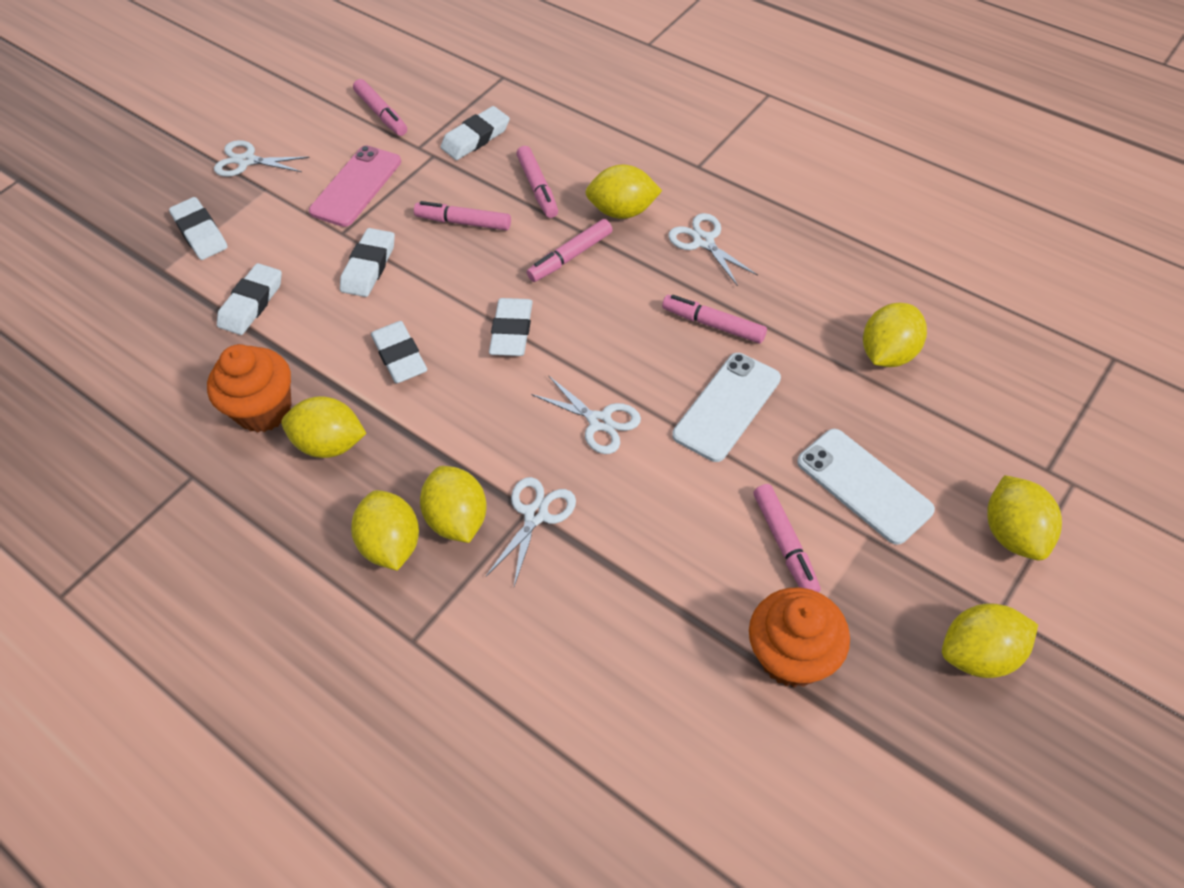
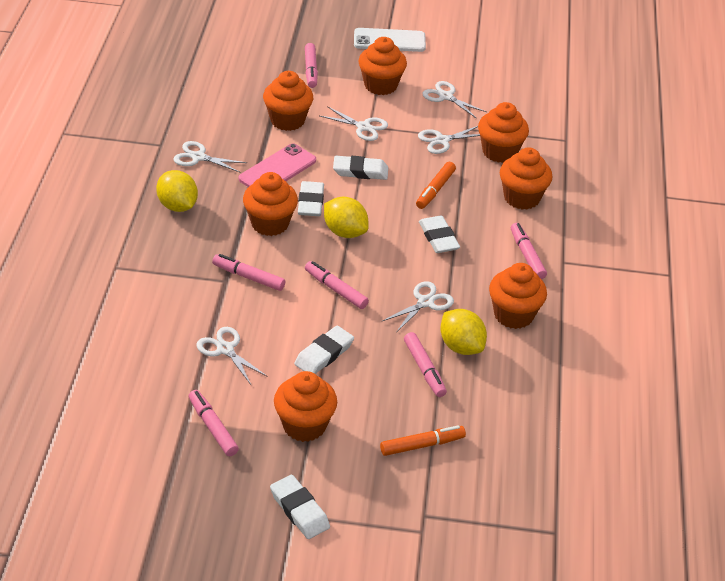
orange cupcake: [207,344,292,433] [749,588,850,688] = 2 -> [243,172,298,236] [263,71,313,131] [274,371,337,442] [358,37,407,95] [478,102,529,163] [489,263,547,329] [500,147,552,210] = 7
orange marker: none = 0 -> [380,425,466,456] [416,162,456,209] = 2
white eraser: [169,197,228,260] [217,263,282,335] [340,228,395,297] [371,321,427,383] [440,106,510,160] [489,298,533,356] = 6 -> [270,475,330,539] [294,326,354,374] [298,181,324,216] [333,156,388,180] [419,215,460,253] = 5
white phone: [672,353,781,462] [797,429,935,545] = 2 -> [354,28,426,52] = 1
white scissors: [214,140,310,177] [486,477,576,586] [531,375,641,454] [668,213,758,286] = 4 -> [173,141,247,173] [196,327,268,385] [320,106,388,141] [382,281,454,331] [418,126,480,154] [422,81,486,119] = 6
yellow lemon: [281,396,367,458] [351,490,419,571] [420,466,486,543] [585,165,662,219] [863,303,927,367] [942,603,1038,678] [987,475,1062,560] = 7 -> [156,170,198,212] [324,197,369,238] [440,309,487,355] = 3

